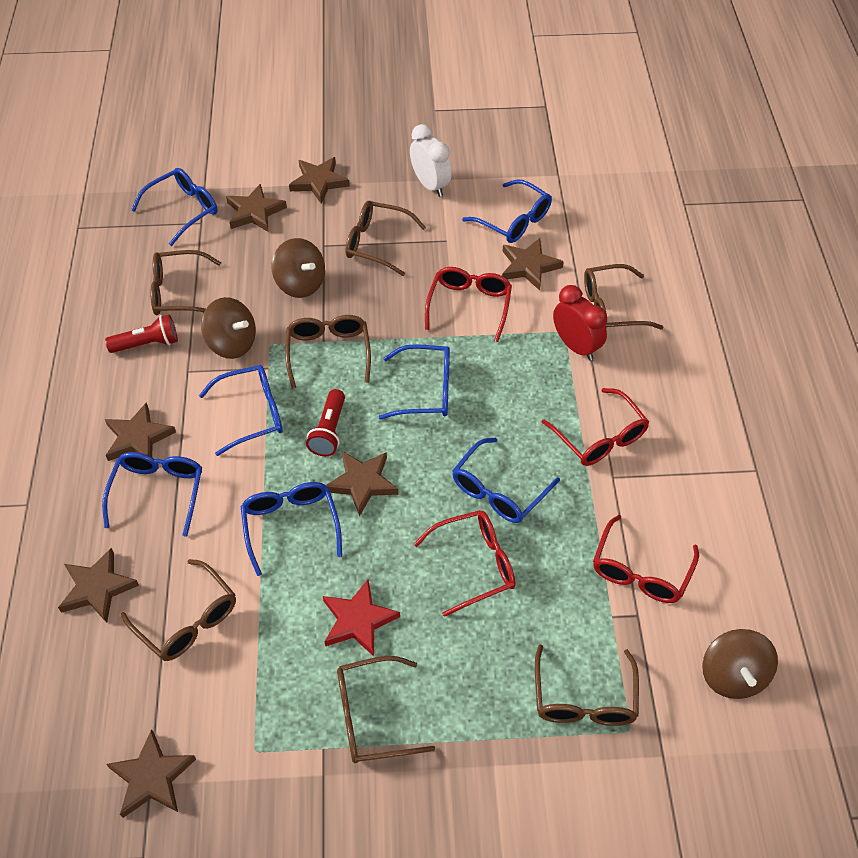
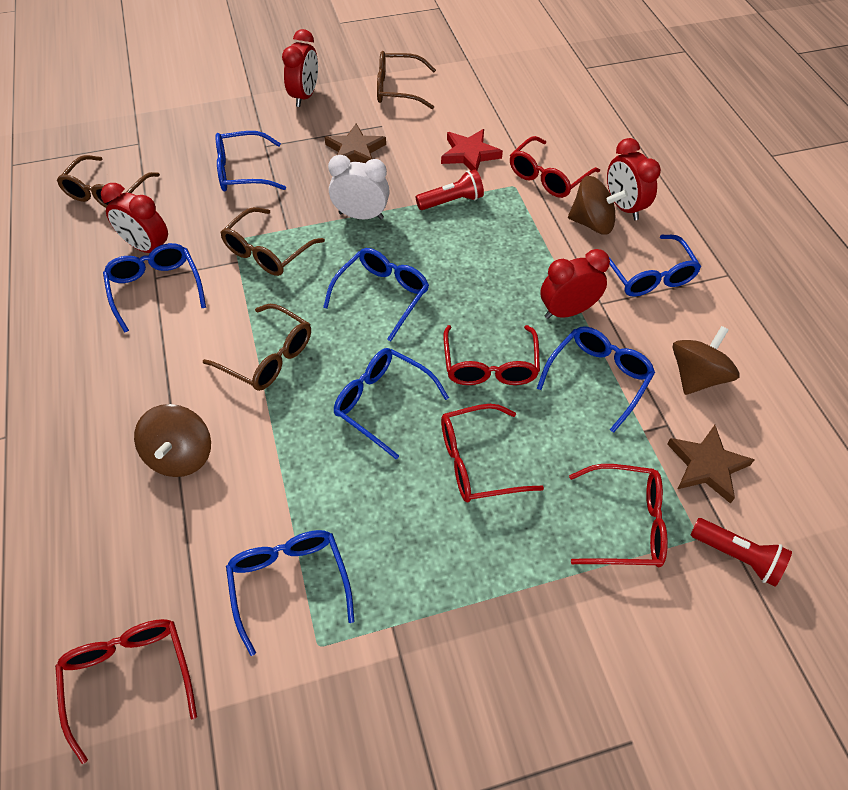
brown glasses: [121,559,236,661] [150,250,221,315] [285,315,371,389] [337,656,435,763] [345,201,426,276] [535,645,639,726] [584,264,663,329] = 7 -> [57,155,160,208] [203,304,311,391] [220,207,325,276] [377,51,436,109] = 4
brown star: [58,548,139,623] [105,402,176,461] [106,729,196,818] [226,184,287,232] [289,157,350,203] [326,451,398,517] [502,238,564,290] = 7 -> [324,124,386,163] [667,425,755,504] = 2
red clock: [553,285,607,361] = 1 -> [101,183,168,253] [282,29,318,107] [540,249,610,319] [607,138,661,220] = 4
red glasses: [414,510,515,617] [425,267,512,342] [541,388,649,466] [593,515,699,603] = 4 -> [55,619,197,764] [441,404,544,502] [443,325,540,385] [510,136,600,198] [569,464,668,567] = 5

